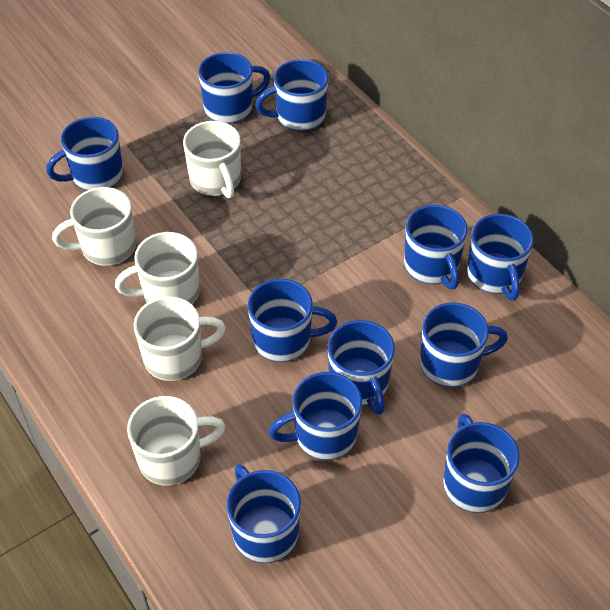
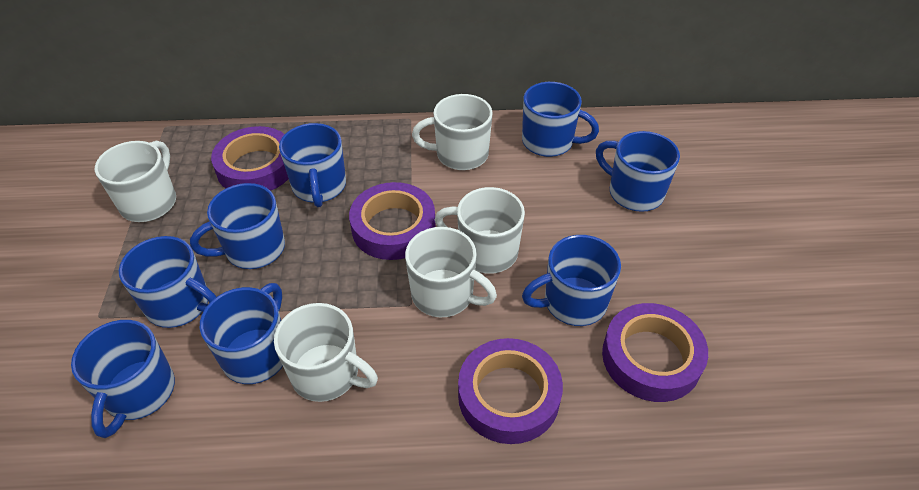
blue mug: [46,117,123,190] [198,52,271,124] [226,464,301,563] [248,279,337,362] [255,59,328,131] [269,372,362,460] [328,320,395,415] [404,205,468,289] [420,302,508,387] [443,413,520,513] [467,214,534,301] = 11 -> [71,320,175,438] [119,236,216,328] [190,183,285,269] [200,283,283,384] [279,123,346,207] [522,82,599,157] [522,235,621,326] [596,131,680,212] = 8
purple tape: none = 0 -> [211,126,289,191] [349,182,436,260] [458,338,563,444] [602,303,708,402] = 4

